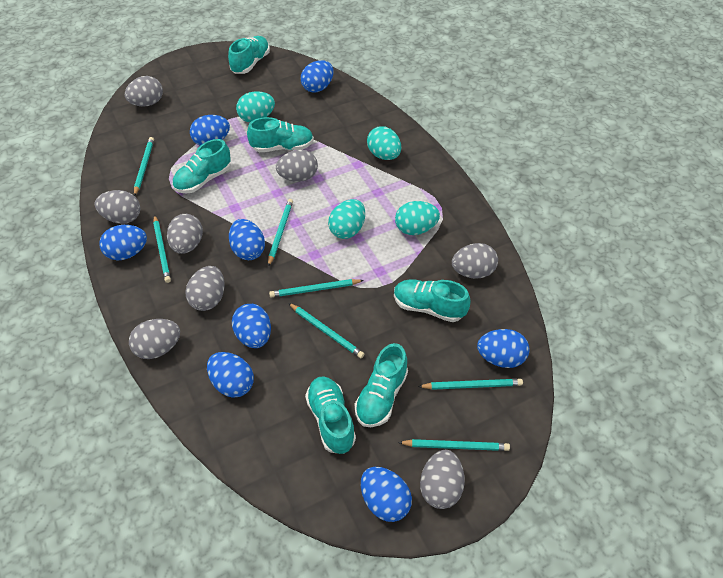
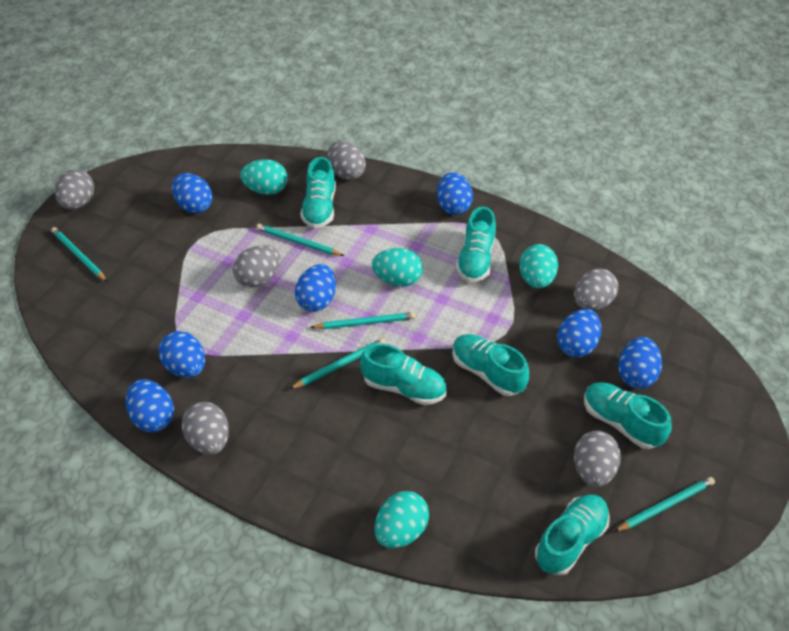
blue egg: [99,225,147,260] [190,115,230,146] [207,352,254,398] [229,219,265,260] [232,304,271,348] [301,60,334,93] [361,467,412,522] [477,329,529,368] = 8 -> [126,379,174,432] [159,331,205,378] [172,173,213,214] [295,264,336,312] [437,172,473,215] [557,309,602,357] [618,337,662,389] = 7
grey egg: [95,190,140,224] [125,76,163,107] [129,319,180,359] [167,214,203,254] [185,266,224,311] [276,150,318,182] [420,450,465,509] [452,243,498,279] = 8 -> [55,169,94,209] [182,402,229,455] [233,245,281,288] [328,141,366,180] [574,268,618,311] [574,431,621,487] = 6
turquoise pencil: [134,137,154,196] [153,215,171,283] [268,199,293,267] [269,279,364,298] [288,303,364,358] [398,439,510,451] [418,379,523,390] = 7 -> [51,227,107,282] [256,224,344,256] [290,338,386,389] [310,312,416,329] [614,477,715,532] = 5

